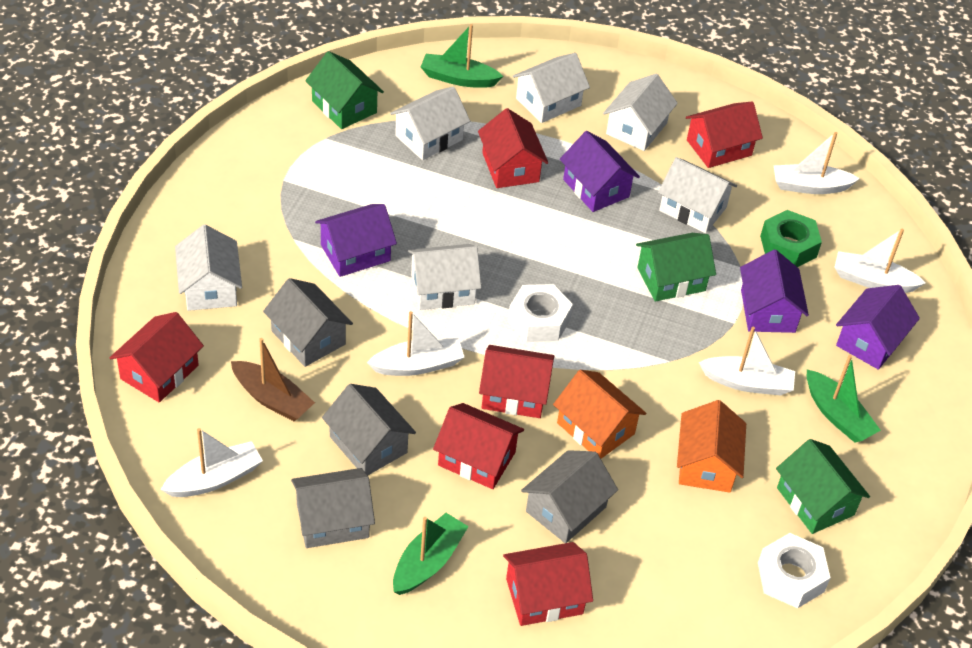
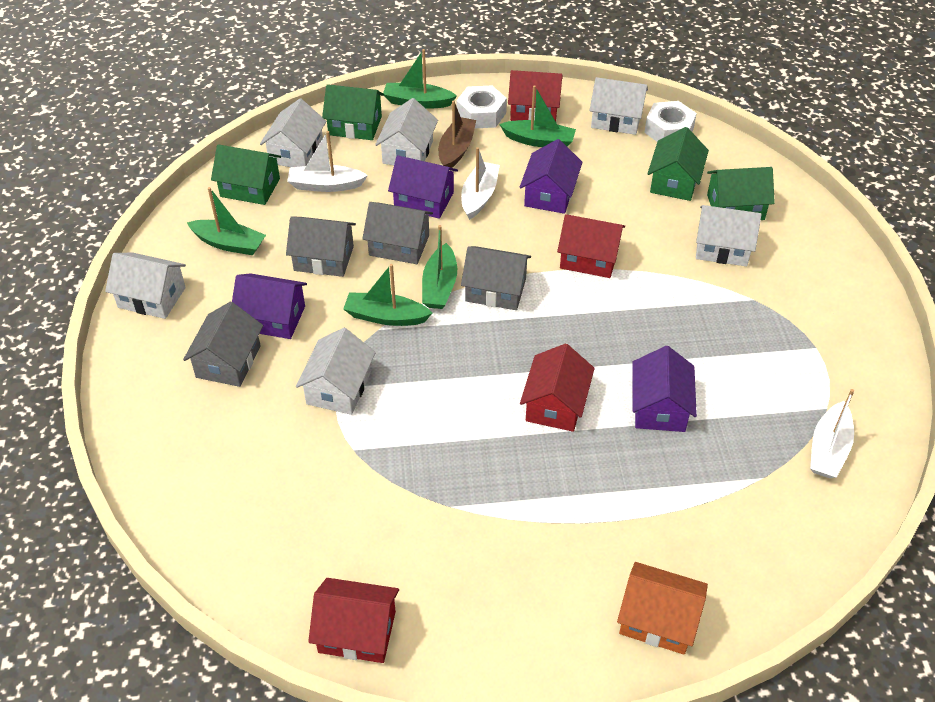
green boat: [393,513,469,595] [421,24,503,88] [807,355,881,443] = 3 -> [187,187,266,255] [343,264,432,326] [383,49,457,109] [422,225,457,309] [499,85,576,147] = 5
green house: [305,51,384,129] [636,233,716,301] [776,439,870,534] = 3 -> [211,144,281,205] [322,84,384,140] [647,127,709,201] [707,167,775,220] = 4
green nut: [760,210,822,267] = 1 -> none = 0
orange house: [553,370,646,459] [677,400,746,493] = 2 -> [617,562,708,655] = 1
red house: [110,312,204,403] [433,403,524,489] [478,108,548,188] [479,345,554,418] [503,542,593,626] [686,101,763,168] = 6 -> [308,578,399,663] [508,70,562,121] [520,344,595,432] [557,214,625,278] = 4
white boat: [160,428,263,497] [367,311,465,376] [699,327,795,395] [774,132,860,194] [834,229,925,293] = 5 -> [287,131,368,192] [461,147,500,220] [810,389,854,478] = 3

